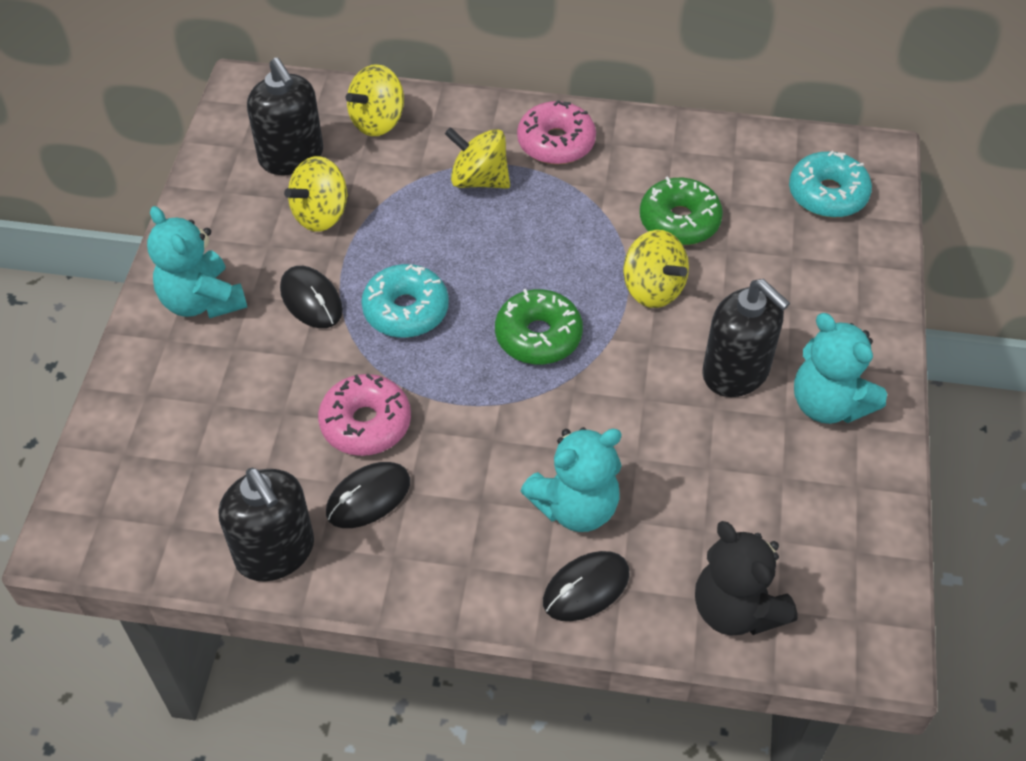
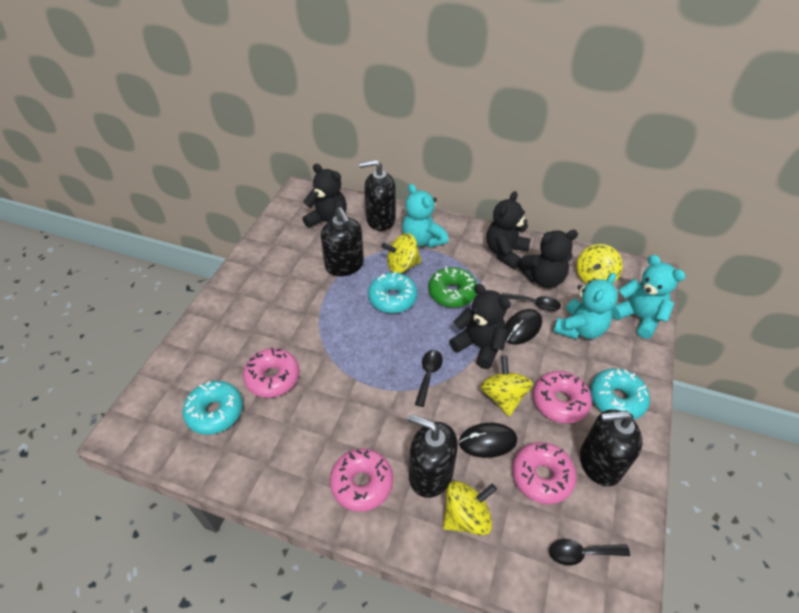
black mouse: [280,266,343,328] [326,462,410,528] [543,551,630,621] = 3 -> [459,423,517,458] [506,309,542,345] = 2
black soap dispenser: [219,468,314,581] [247,58,323,175] [702,279,790,397] = 3 -> [321,207,364,276] [359,160,396,231] [408,414,458,498] [580,409,642,486] = 4
black spoon: none = 0 -> [415,350,443,407] [502,293,561,311] [549,539,630,566] = 3
black teddy bear: [695,521,798,636] = 1 -> [302,164,347,228] [449,284,511,369] [487,191,531,269] [518,230,578,288] = 4
green donut: [495,289,583,364] [640,177,723,245] = 2 -> [428,266,477,307] = 1
pink donut: [318,374,411,456] [517,100,596,165] = 2 -> [243,348,300,398] [330,448,393,512] [512,442,577,504] [533,371,592,424] = 4
turquoise donut: [361,264,449,338] [789,151,872,218] = 2 -> [183,381,243,435] [368,271,417,313] [590,368,650,420] = 3

